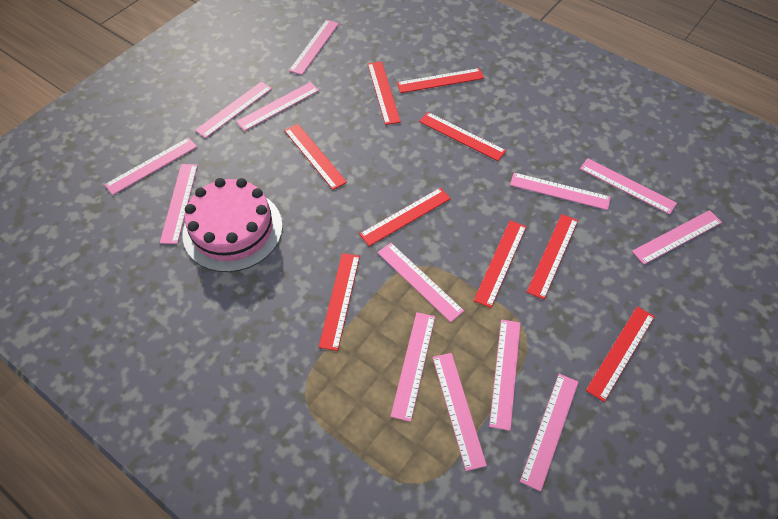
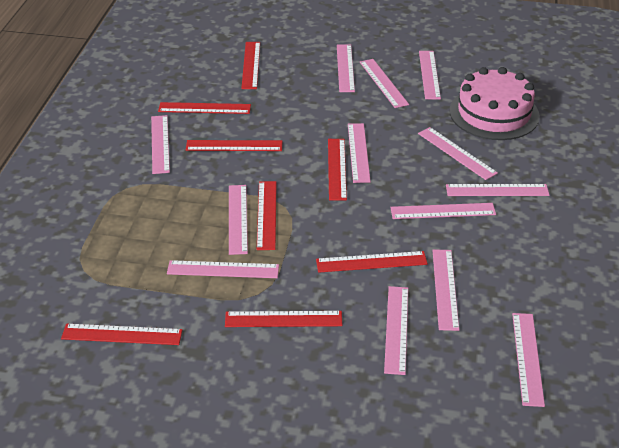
red ruler: [284,124,347,190] [319,253,360,351] [359,188,451,246] [368,61,401,125] [397,68,484,93] [419,112,506,161] [474,220,527,308] [527,214,578,300] [586,307,655,402] = 9 -> [61,324,182,345] [158,102,251,114] [186,140,283,151] [225,311,342,327] [241,42,260,89] [257,181,277,250] [316,251,428,273] [328,139,347,200] = 8

